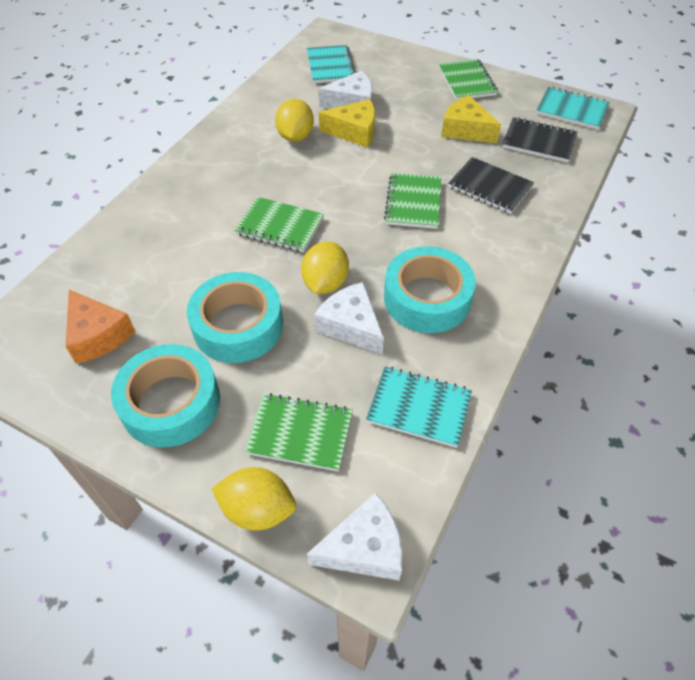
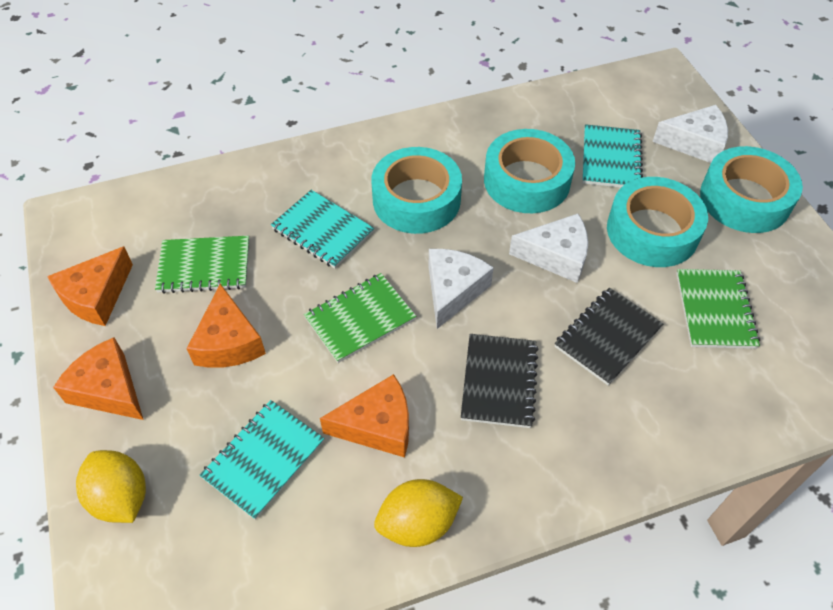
green notebook: [235,197,324,252] [244,393,353,471] [384,173,441,229] [439,59,498,100] = 4 -> [155,236,249,294] [304,273,416,363] [676,269,760,349] = 3
orange cheese: [66,290,135,364] = 1 -> [47,246,133,326] [53,337,144,420] [187,284,266,368] [320,374,409,458] = 4
turquoise tape: [111,344,220,448] [187,272,283,363] [384,246,476,333] = 3 -> [372,147,462,234] [484,129,575,213] [607,177,708,267] [700,146,803,233] = 4
yellow cheese: [319,99,375,148] [441,95,501,143] = 2 -> none = 0
yellow lemon: [211,467,296,531] [275,99,314,142] [301,241,349,294] = 3 -> [76,450,146,523] [374,479,463,547] = 2

